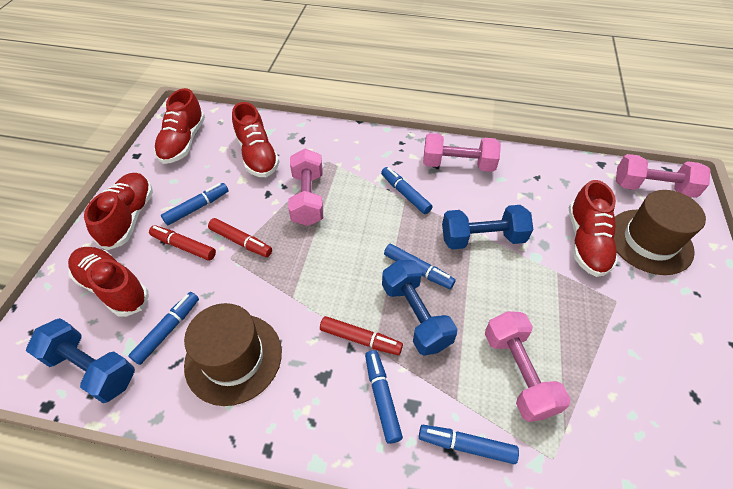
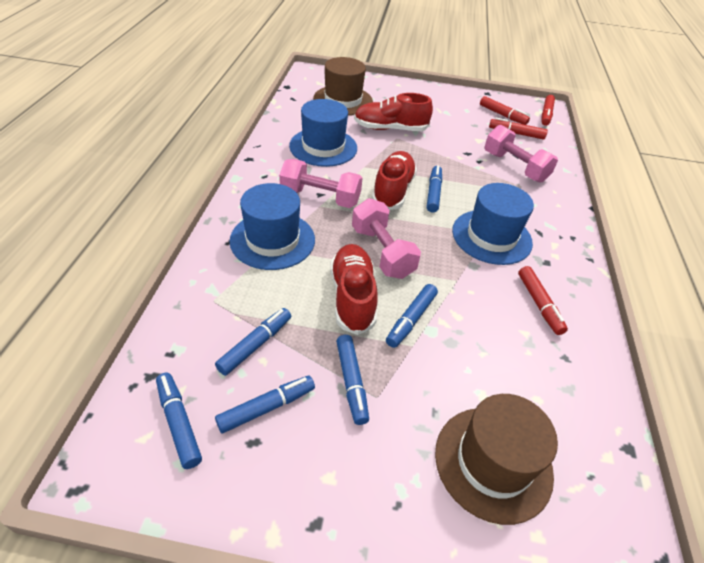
blue dumbbell: [26,318,135,403] [382,260,457,356] [442,205,533,249] = 3 -> none = 0
blue hat: none = 0 -> [229,183,315,270] [289,99,357,167] [452,183,534,265] = 3
pink dumbbell: [288,149,323,226] [423,133,501,172] [485,311,571,422] [616,154,711,198] = 4 -> [279,159,363,208] [352,198,421,279] [485,125,558,183] = 3
red marker: [149,225,216,261] [208,218,272,257] [320,316,403,355] = 3 -> [480,96,530,125] [489,118,548,139] [518,266,568,335] [542,95,555,126] = 4
red shoe: [68,247,149,317] [84,173,153,250] [154,88,205,164] [232,102,280,177] [569,180,618,277] = 5 -> [330,244,378,335] [354,93,433,131] [372,151,417,210] = 3

